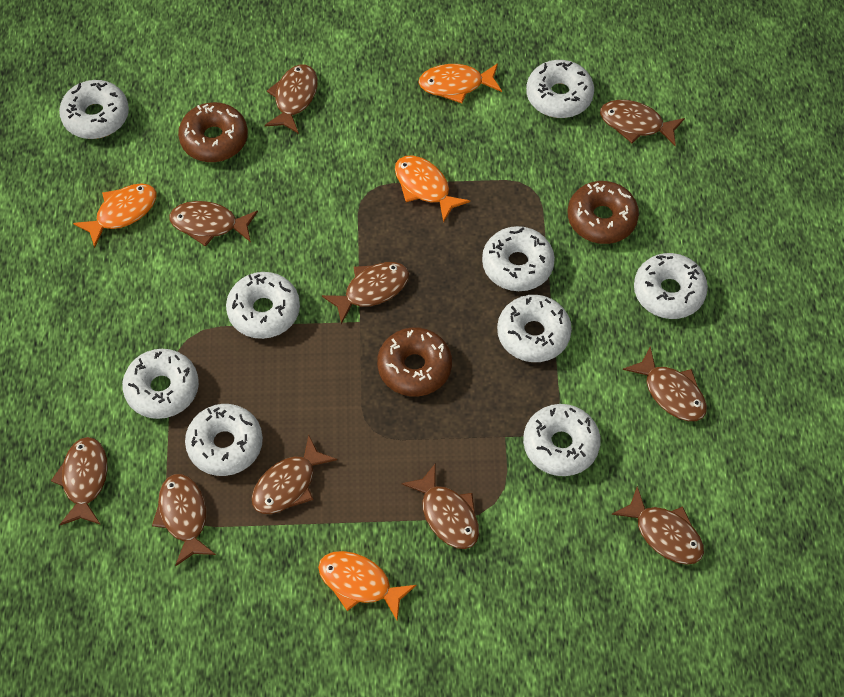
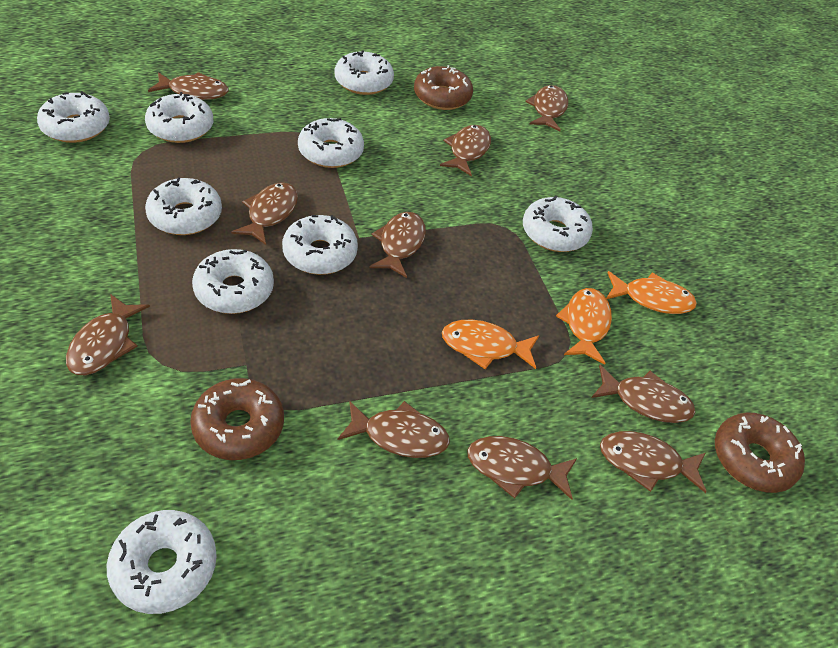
orange fish: [73,183,157,248] [318,551,416,620] [395,156,470,223] [418,63,502,103] = 4 -> [442,319,539,369] [556,288,612,365] [606,271,697,314] = 3

